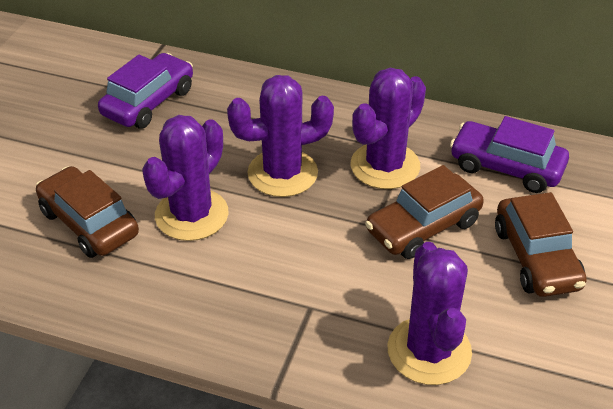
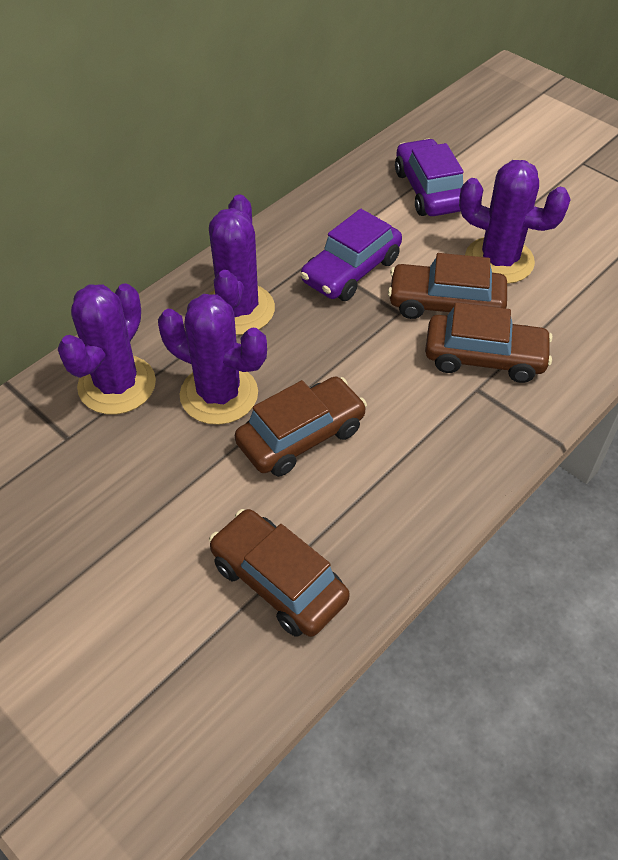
brown car: [36,166,139,258] [365,165,484,259] [495,192,587,297] = 3 -> [209,509,350,637] [235,377,367,477] [388,253,507,319] [425,302,553,383] = 4

